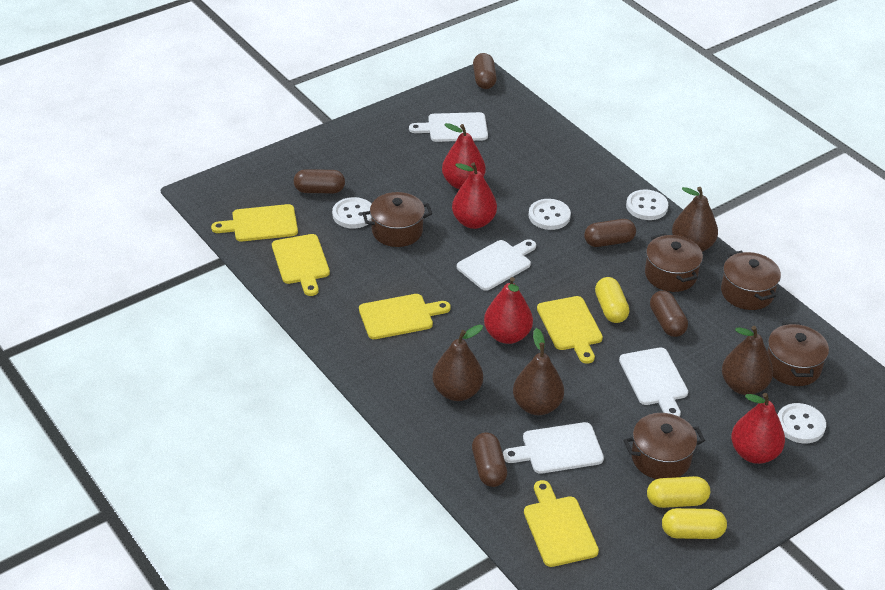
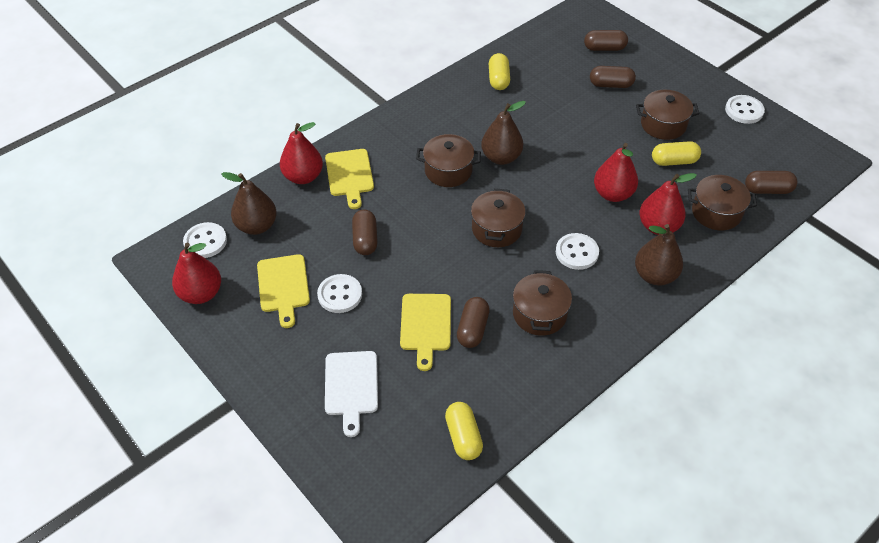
brown pear: [432,325,483,401] [513,328,564,415] [672,187,718,252] [722,326,773,395] = 4 -> [222,172,277,235] [481,101,526,165] [635,224,683,285] = 3
white cutting board: [409,112,488,142] [457,239,536,291] [503,422,604,474] [619,347,688,417] = 4 -> [325,351,378,437] = 1
yellow cutting board: [211,204,298,241] [272,234,330,296] [359,294,451,339] [524,480,599,567] [537,296,603,364] = 5 -> [257,254,310,328] [325,149,374,209] [400,294,451,371] = 3

